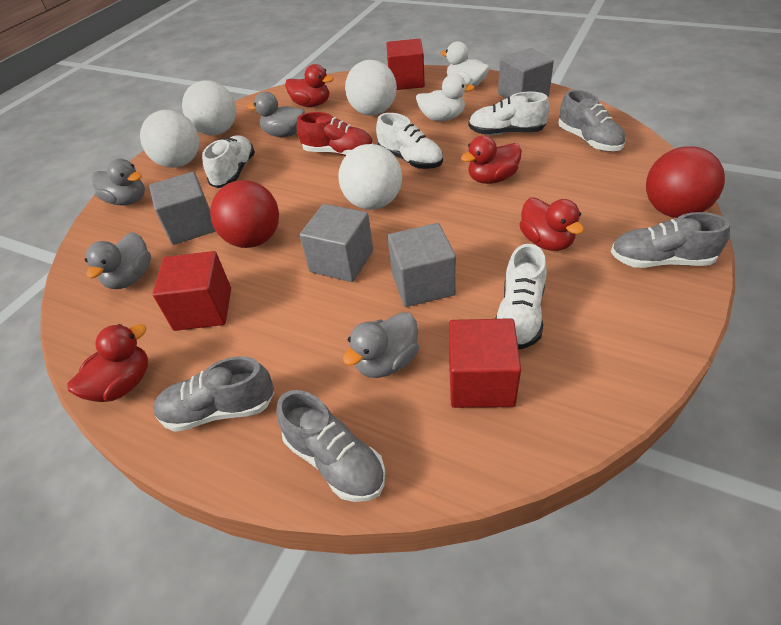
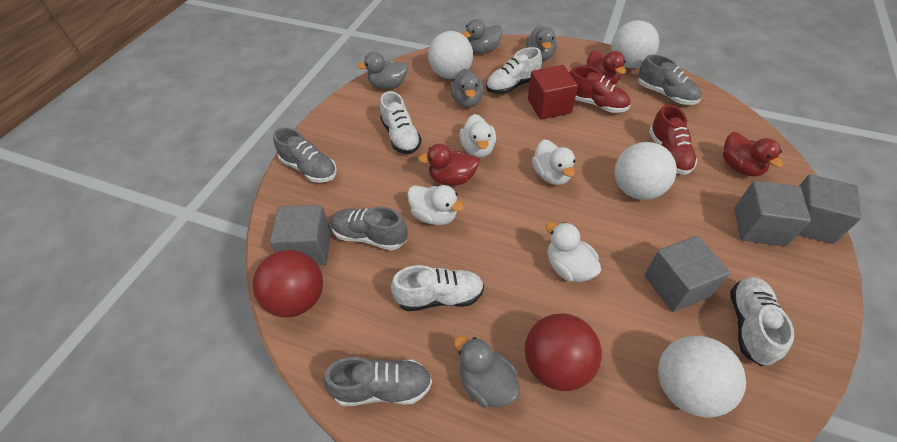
grey duck: [85,232,151,289] [92,159,145,205] [247,92,305,137] [343,312,419,378] = 4 -> [357,52,408,89] [450,69,484,108] [454,336,520,408] [462,19,503,54] [526,26,557,61] = 5
red cube: [153,251,231,331] [386,39,425,90] [449,318,521,408] = 3 -> [528,65,578,119] = 1
red duck: [67,324,148,402] [285,64,334,107] [461,135,522,184] [519,198,584,251] = 4 -> [418,144,479,186] [586,50,626,85] [723,132,783,177] = 3
red shoe: [297,112,373,156] = 1 -> [569,66,630,113] [649,105,697,175] = 2
white duck: [416,74,475,121] [441,41,490,87] = 2 -> [407,185,464,225] [459,114,496,158] [532,140,575,185] [546,222,601,282] = 4

